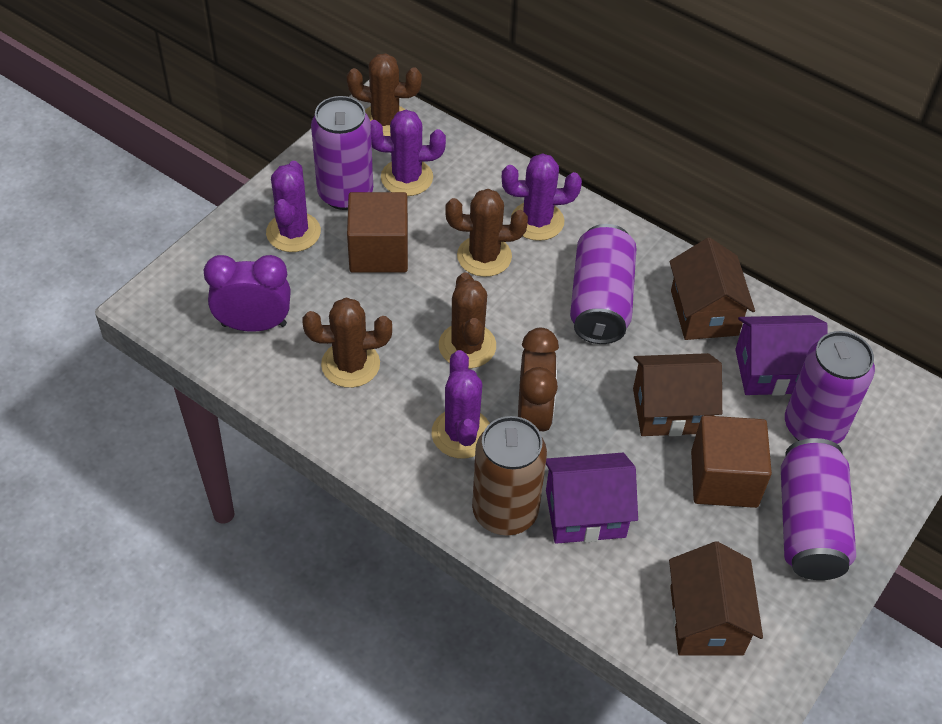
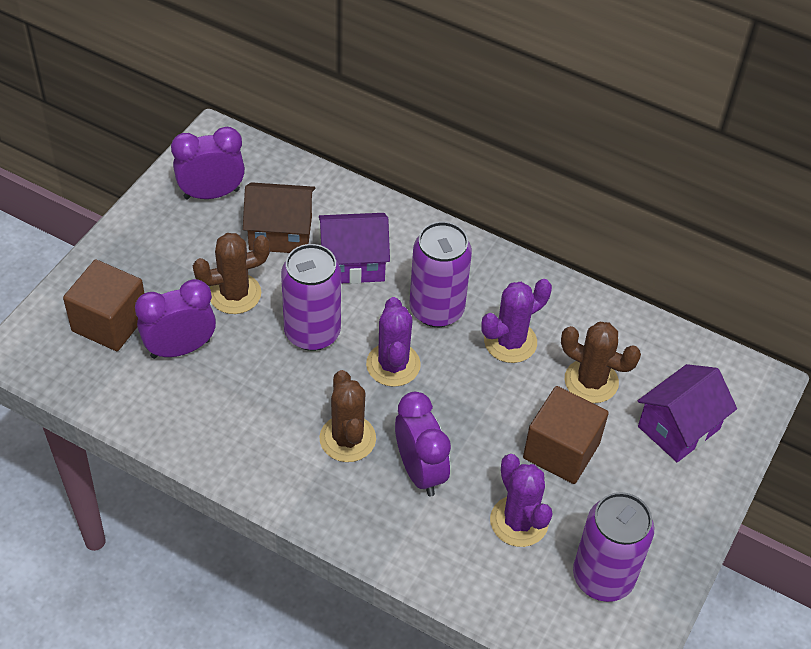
brown cactus: [302,298,392,388] [347,53,422,136] [439,273,496,369] [445,189,528,277] = 4 -> [193,233,270,314] [320,370,376,462] [561,322,641,403] = 3
brown can: [472,416,547,536] = 1 -> none = 0
brown clock: [518,328,559,431] = 1 -> none = 0
brown house: [633,353,722,436] [669,237,755,340] [669,541,763,656] = 3 -> [243,182,315,253] = 1
purple cactus: [266,161,321,252] [370,110,446,196] [432,350,490,459] [502,153,582,241] = 4 -> [366,297,421,387] [481,279,552,363] [490,454,553,547] = 3
purple can: [311,96,373,210] [570,224,637,344] [781,438,856,580] [785,331,875,444] = 4 -> [281,244,341,351] [410,221,472,327] [573,492,654,602] = 3
purple clock: [204,255,291,332] = 1 -> [135,279,216,359] [171,127,245,199] [395,392,451,497] = 3

